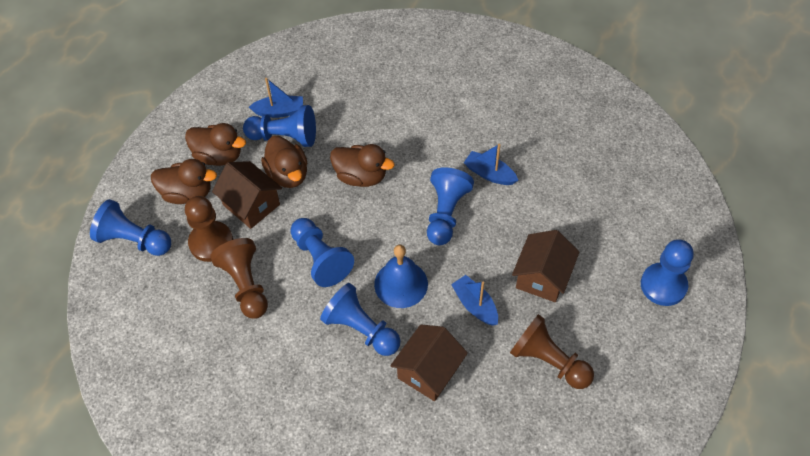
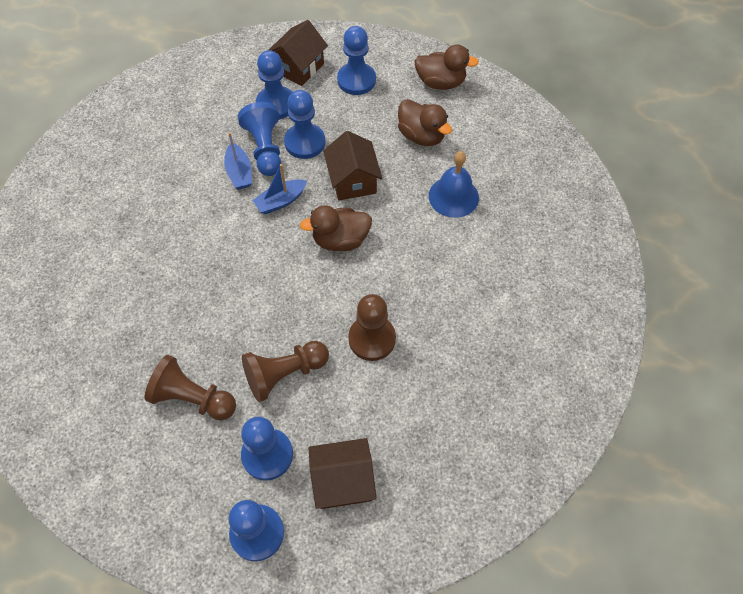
blue boat: [249,78,303,118] [451,275,498,326] [464,144,518,185] = 3 -> [224,132,252,189] [252,164,307,214] = 2
brown duck: [151,159,217,204] [185,123,246,166] [261,136,307,188] [330,144,395,187] = 4 -> [300,205,372,251] [398,99,452,146] [414,45,479,90] = 3

